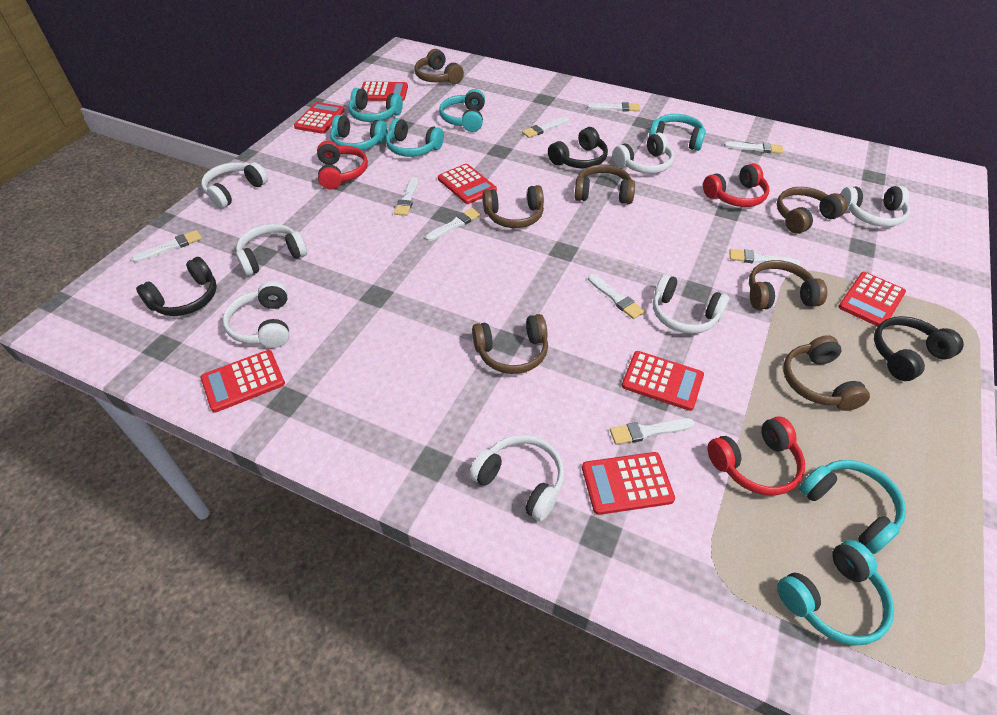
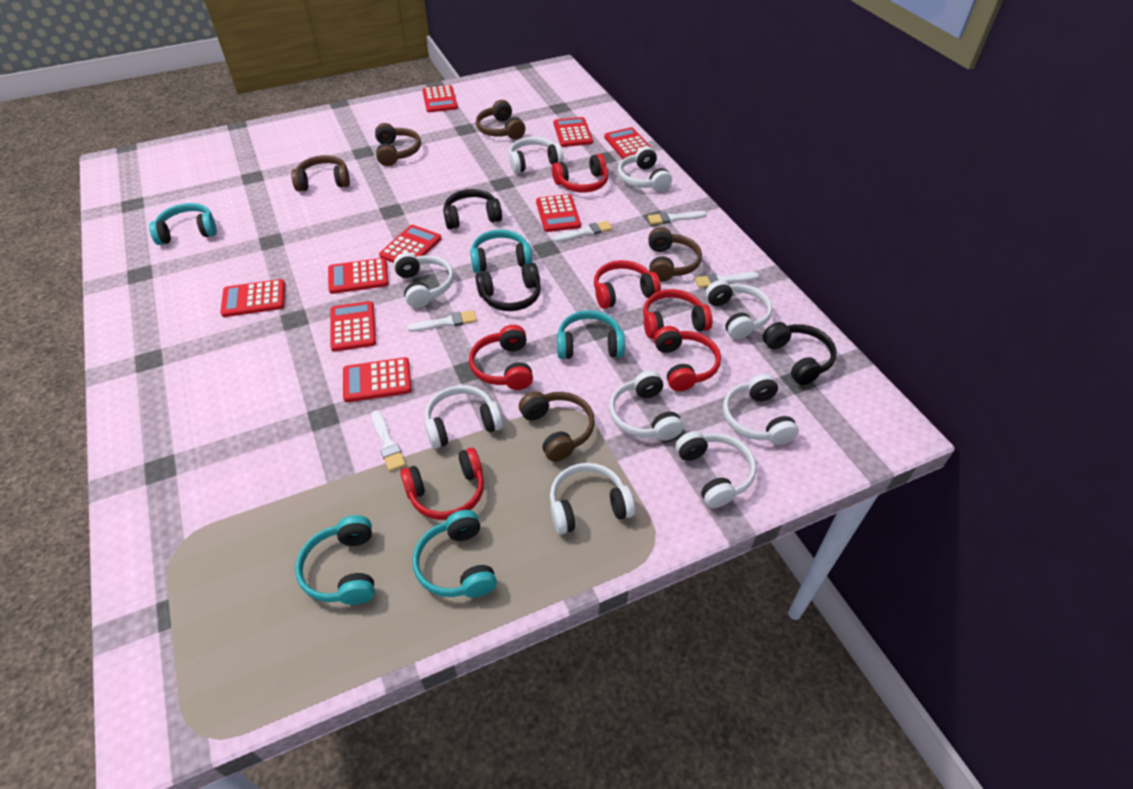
brown headphones: [414,49,464,84] [472,314,548,374] [483,185,544,228] [574,165,635,204] [749,260,827,310] [777,187,847,234] [783,335,870,411] = 7 -> [291,155,350,191] [375,123,421,166] [476,100,525,139] [519,391,595,462] [648,227,702,282] = 5
red calculator: [201,350,285,413] [294,102,345,134] [361,81,408,101] [438,164,497,204] [582,452,675,515] [622,351,704,411] [838,272,906,327] = 7 -> [220,279,285,317] [328,258,389,294] [330,301,376,352] [343,357,412,402] [379,225,442,263] [422,85,458,112] [536,194,581,232] [554,117,593,147] [604,127,653,159] = 9
red headphones: [317,141,368,189] [703,163,769,207] [708,417,805,496] = 3 -> [400,448,484,520] [469,325,533,390] [552,154,608,193] [594,260,661,309] [643,289,713,339] [654,326,721,391] = 6
turquoise headphones: [330,115,387,150] [348,88,403,122] [386,118,444,157] [439,89,485,132] [649,114,706,151] [777,540,894,646] [799,460,906,554] = 7 -> [149,203,217,245] [295,515,375,605] [413,510,497,598] [470,229,532,273] [557,310,625,359] = 5
white brush: [132,230,202,262] [394,177,418,216] [425,208,481,241] [522,117,569,138] [587,102,640,112] [588,274,645,319] [610,418,694,445] [724,142,783,154] [729,249,800,266] = 9 -> [371,410,406,471] [407,310,477,332] [553,221,612,242] [648,211,707,225] [695,272,759,288] = 5
white headphones: [201,162,268,209] [223,281,289,348] [236,224,307,276] [469,435,564,521] [613,133,674,174] [653,274,729,334] [840,186,910,227] = 7 -> [394,252,454,308] [425,385,503,449] [509,137,563,173] [550,463,635,535] [609,370,683,440] [618,147,672,192] [675,431,757,508] [705,280,772,339] [723,374,799,445] = 9

